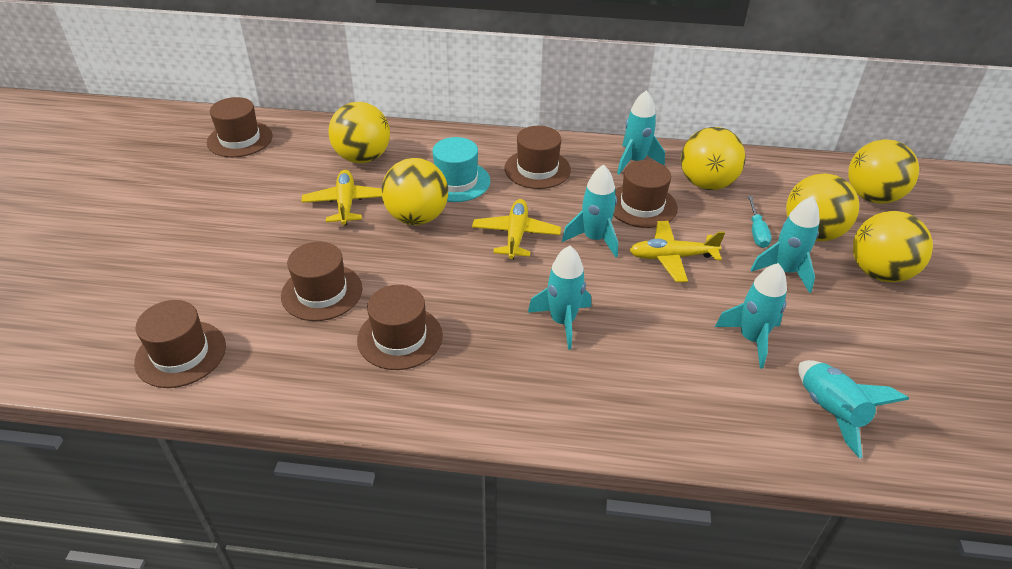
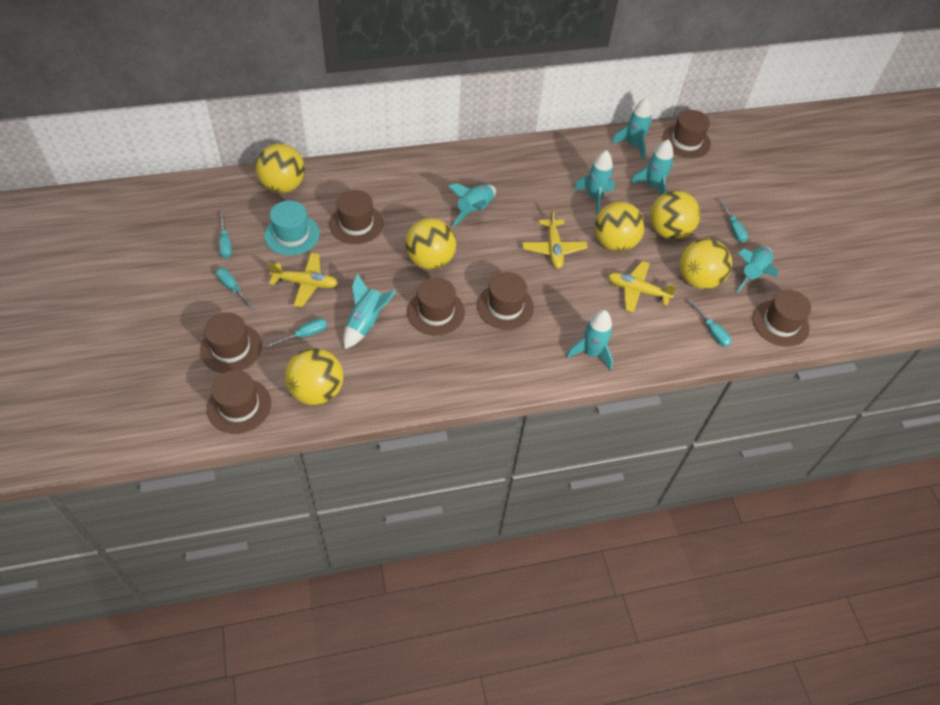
brown hat: [134,300,226,388] [207,97,273,157] [281,242,362,321] [357,285,443,370] [505,126,571,189] [613,160,678,228] = 6 -> [200,312,262,373] [207,370,271,434] [329,190,384,244] [407,277,465,336] [477,272,534,330] [663,110,711,158] [752,290,811,347] = 7
turquoise rocket: [528,246,591,350] [562,164,618,257] [617,90,665,174] [715,263,787,368] [751,196,820,293] [798,360,909,458] = 6 -> [343,273,396,349] [448,183,496,227] [566,310,613,371] [574,150,615,215] [611,98,652,161] [630,139,673,196] [736,247,778,293] = 7
turquoise screwdriver: [748,196,771,248] = 1 -> [216,268,254,309] [219,212,232,258] [266,318,327,348] [689,300,732,347] [720,200,748,242] = 5

